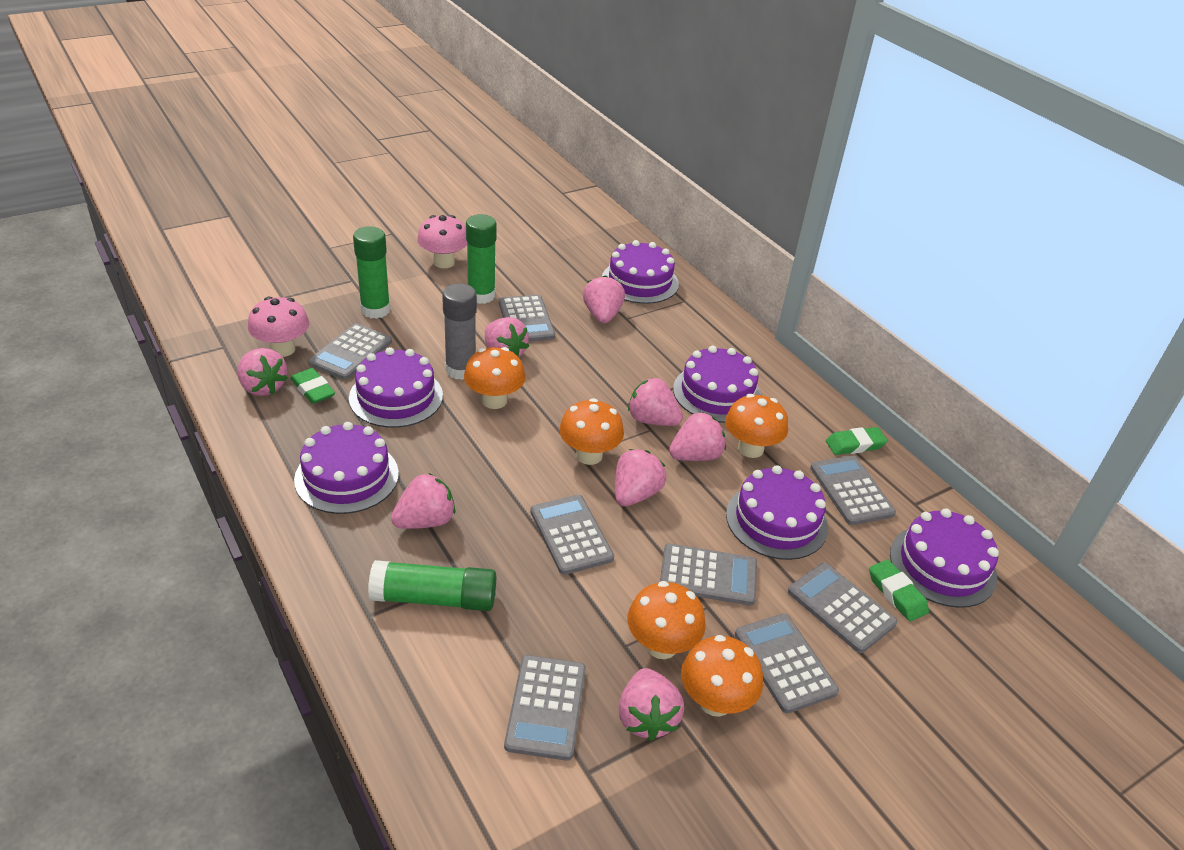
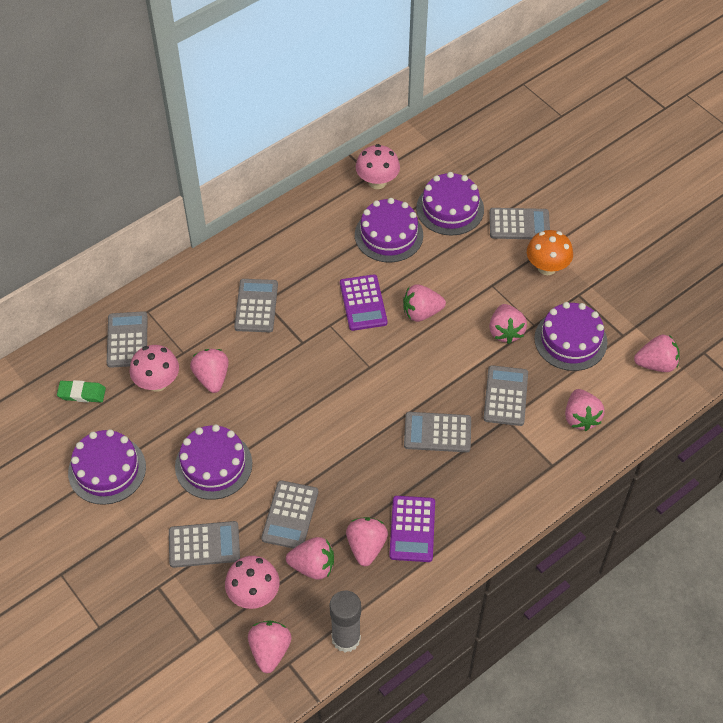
green eraser: [290,368,335,404] [826,427,887,455] [869,560,929,621] = 3 -> [57,380,106,402] = 1
green glue stick: [353,226,390,319] [368,560,496,611] [466,214,497,304] = 3 -> none = 0
grey calculator: [308,323,392,380] [499,295,555,342] [504,655,586,761] [530,495,614,575] [660,543,757,605] [735,613,839,714] [788,563,898,653] [810,455,896,525] = 8 -> [107,311,148,368] [169,521,240,568] [234,279,278,332] [261,480,318,549] [404,412,471,452] [483,365,528,426] [489,208,550,239] = 7
orange mushroom: [464,347,525,409] [559,398,624,465] [627,581,706,659] [681,635,763,717] [725,394,788,458] = 5 -> [527,230,573,275] = 1
pink mushroom: [248,297,309,357] [417,215,467,268] = 2 -> [129,345,179,392] [225,556,280,609] [356,144,400,189] = 3
purple cake: [294,422,399,514] [349,347,443,428] [602,240,679,304] [673,346,761,423] [726,465,828,560] [890,508,999,608] = 6 -> [68,429,146,505] [175,424,252,500] [355,198,423,262] [416,172,484,236] [534,302,607,371] = 5
purple calculator: none = 0 -> [340,274,388,331] [389,496,435,562] = 2

